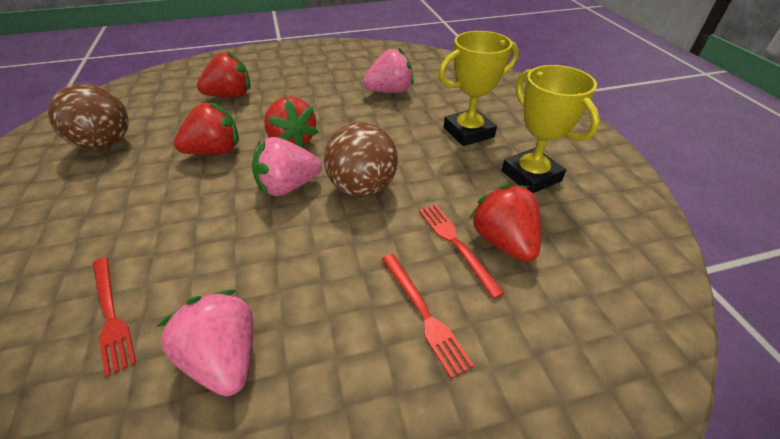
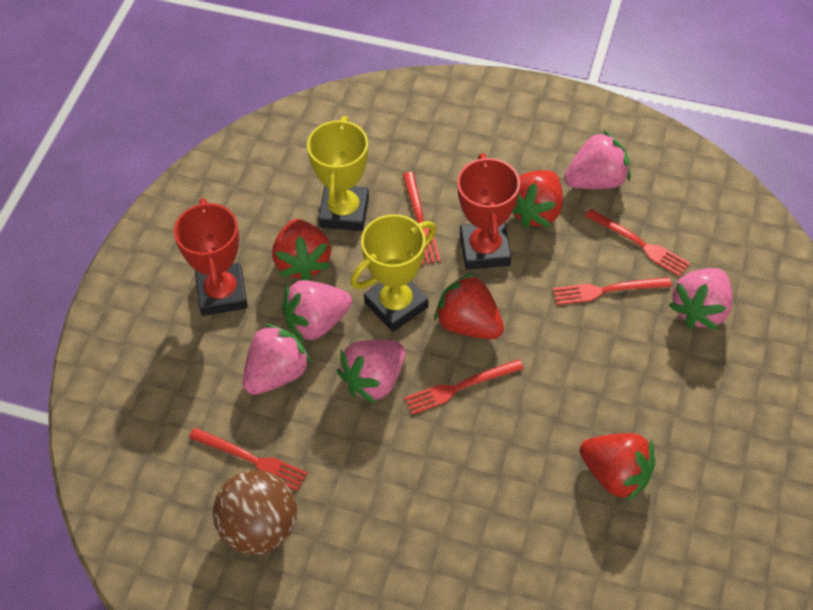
brown ball: [48,83,129,150] [324,122,398,197] = 2 -> [213,470,297,555] = 1
pink strawberry: [157,290,253,396] [252,137,322,196] [363,47,414,93] = 3 -> [243,323,311,395] [282,280,352,343] [337,339,405,404] [564,130,630,189] [669,268,733,330] = 5
red fork: [93,257,136,377] [382,254,474,379] [419,204,505,299] = 3 -> [189,428,308,491] [402,172,441,265] [405,359,524,415] [553,277,672,305] [585,209,690,277] = 5
red trophy: none = 0 -> [174,198,248,316] [457,153,520,270] = 2

